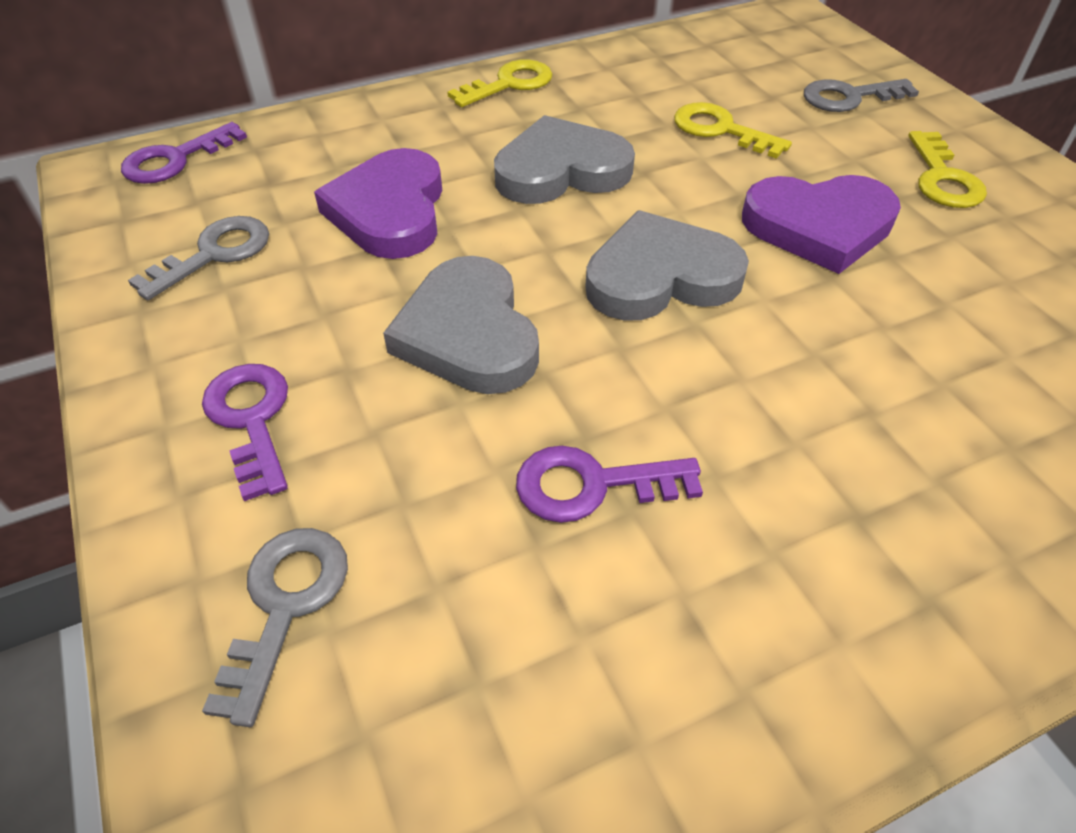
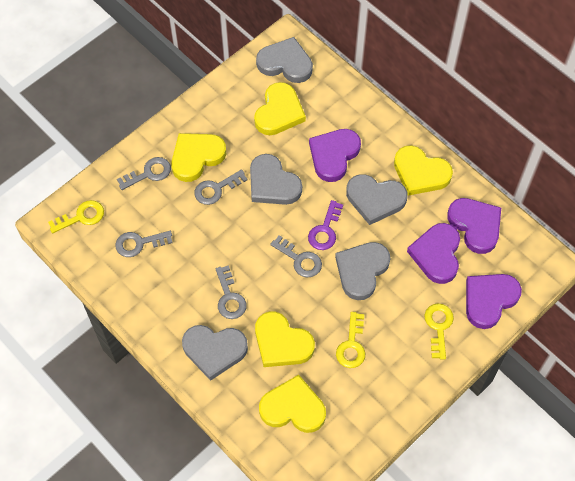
grey heart: [383,256,539,394] [494,115,635,204] [585,210,749,321] = 3 -> [182,325,248,381] [250,154,302,205] [256,37,313,83] [335,242,390,300] [346,174,407,225] = 5
grey key: [128,216,269,300] [202,528,348,727] [804,79,919,112] = 3 -> [115,231,173,257] [117,157,171,190] [194,169,248,205] [216,265,247,319] [270,235,322,277] = 5
purple heart: [314,148,442,259] [742,175,901,274] = 2 -> [309,129,361,182] [407,223,460,284] [447,198,501,254] [466,274,522,329] = 4
purple key: [121,122,247,184] [202,364,288,501] [516,446,703,523] = 3 -> [308,200,343,250] = 1
yellow heart: none = 0 -> [171,133,226,182] [254,82,306,135] [255,312,315,367] [259,375,326,433] [394,145,453,196] = 5

